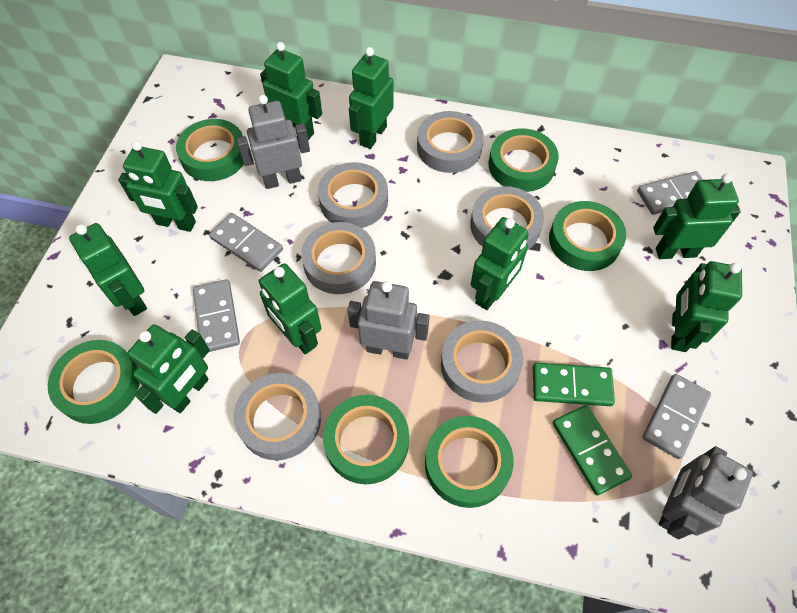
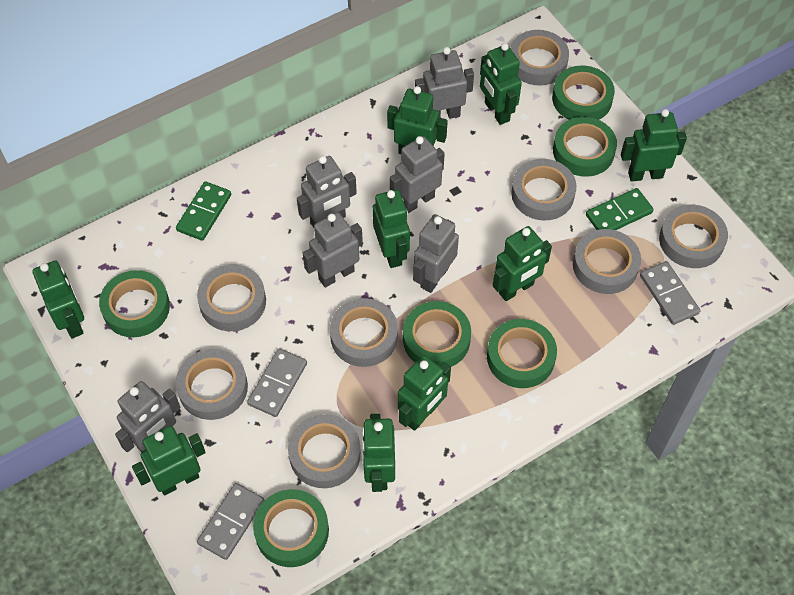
grey domino: [193,280,240,352] [209,213,283,272] [637,171,703,215] [642,374,711,459] = 4 -> [197,483,264,560] [247,348,307,417] [640,261,700,325] = 3
grey robot: [236,95,310,189] [347,281,429,360] [659,446,753,539] = 3 -> [115,381,180,452] [297,156,357,228] [303,212,363,288] [390,136,445,213] [413,214,459,293] [415,47,474,119] = 6
grey tape: [234,373,321,460] [301,222,376,294] [318,162,388,228] [417,111,484,173] [441,320,523,403] [470,186,544,250] = 6 -> [176,349,248,420] [197,265,266,331] [288,414,361,488] [330,298,398,367] [510,30,569,86] [511,159,577,220] [573,229,641,294] [659,204,728,268] = 8

